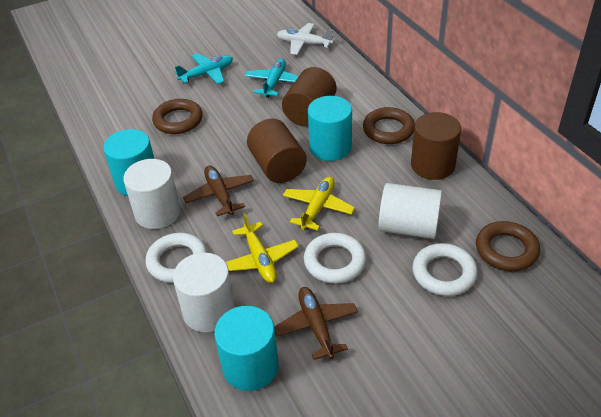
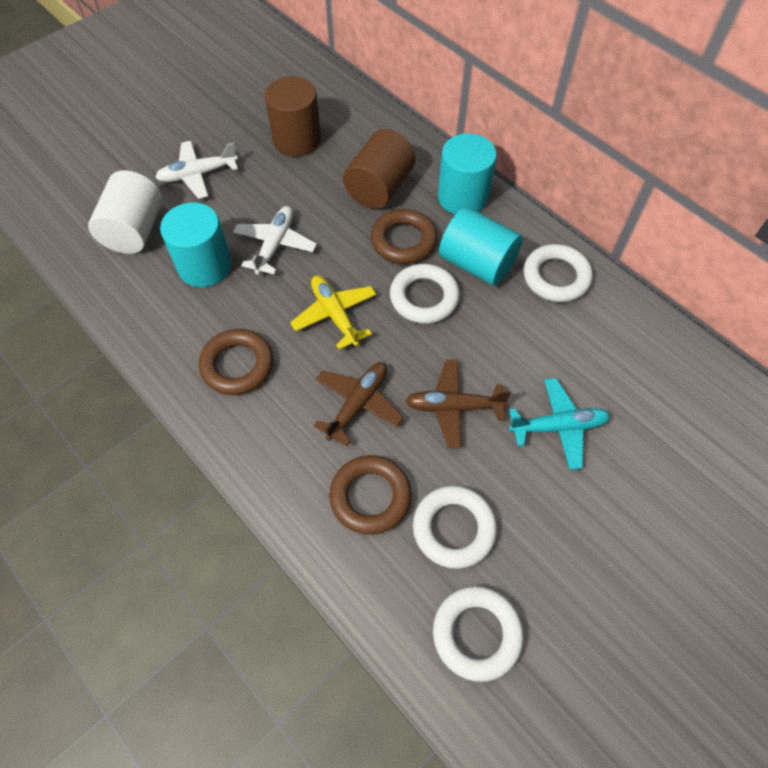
brown cylinder: [247,118,307,183] [282,67,336,127] [411,112,461,180] = 3 -> [265,77,321,157] [343,129,416,209] = 2
turquoise plane: [175,53,233,85] [245,58,299,98] = 2 -> [509,378,610,470] = 1
white cylinder: [123,159,181,229] [173,253,235,333] [378,183,442,239] = 3 -> [88,170,163,254] = 1
white plane: [277,23,334,55] = 1 -> [155,141,238,199] [233,206,317,275] = 2
white ring: [145,233,207,283] [304,233,366,284] [412,243,478,296] = 3 -> [390,264,460,324] [413,486,497,569] [433,586,524,682] [523,244,593,302] = 4
yellow plane: [226,213,299,283] [283,177,355,231] = 2 -> [290,276,376,350] = 1

